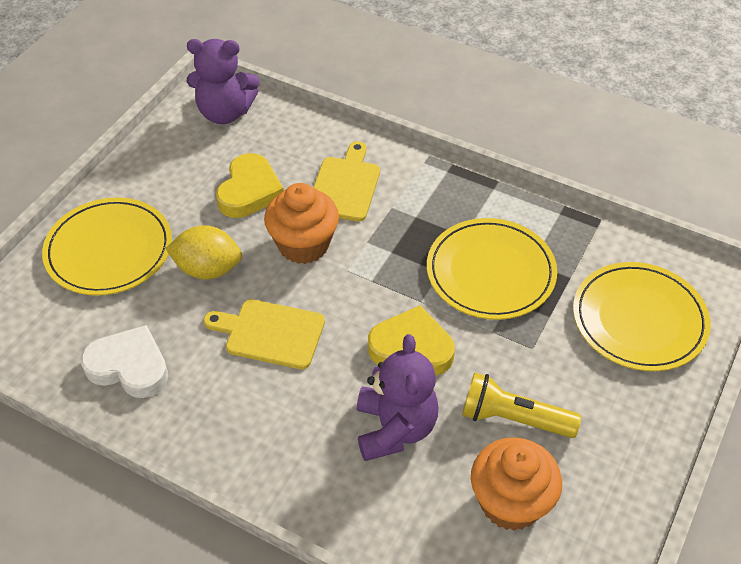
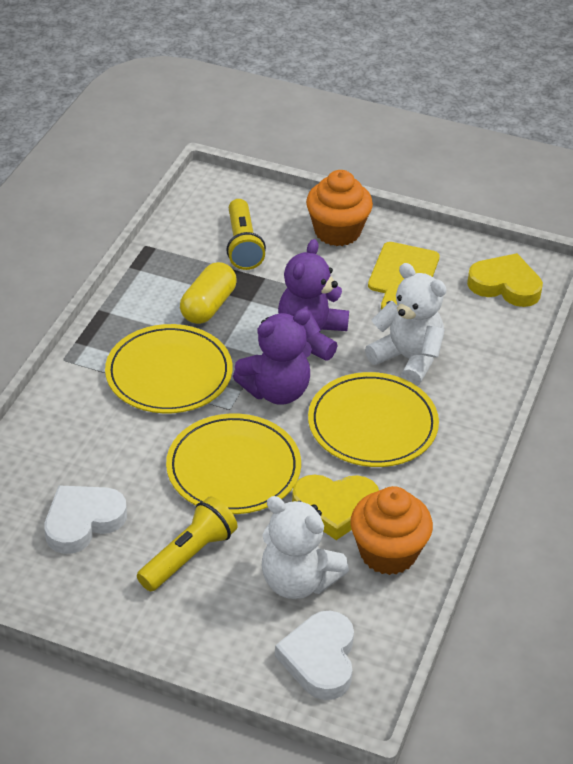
white heart: [81,325,168,398] = 1 -> [44,485,127,554] [275,611,354,700] = 2
white teddy bear: none = 0 -> [262,496,349,599] [365,263,447,386] = 2
yellow capsule: none = 0 -> [180,262,236,324] = 1
yellow cutting board: [203,299,325,369] [313,141,380,221] = 2 -> [368,242,440,310] = 1
yellow flashlight: [462,372,581,438] = 1 -> [137,496,238,591] [226,199,266,270] = 2
yellow lemon: [165,225,242,280] = 1 -> none = 0

